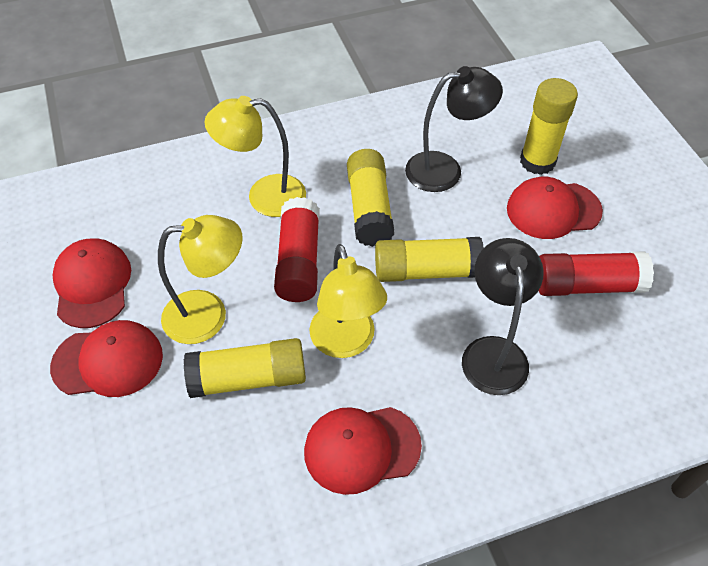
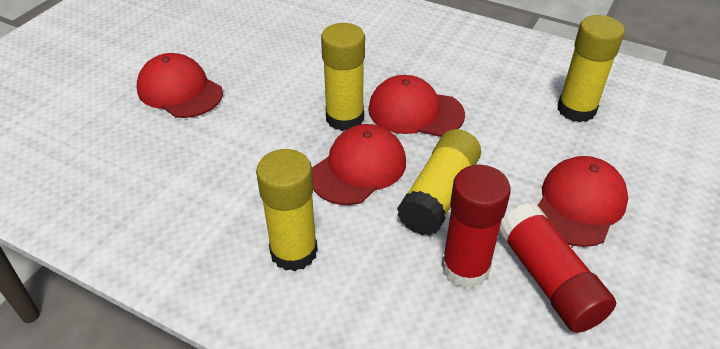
black lamp: [405,66,503,192] [462,238,544,395] = 2 -> none = 0
yellow lamp: [158,215,242,344] [204,96,306,217] [309,244,387,358] = 3 -> none = 0

